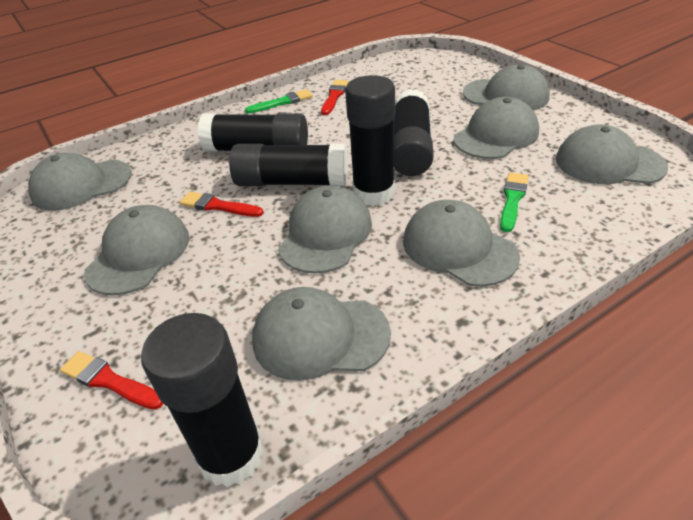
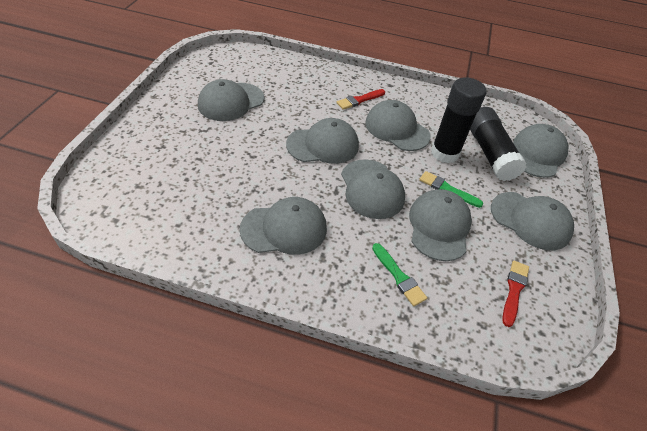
black glue stick: [141,313,264,487] [198,113,308,151] [229,144,348,186] [345,75,395,206] [394,89,434,176] = 5 -> [431,77,486,163] [470,107,527,181] = 2
red brush: [60,351,164,410] [180,192,263,217] [321,80,349,115] = 3 -> [337,89,385,110] [502,260,529,327] = 2

